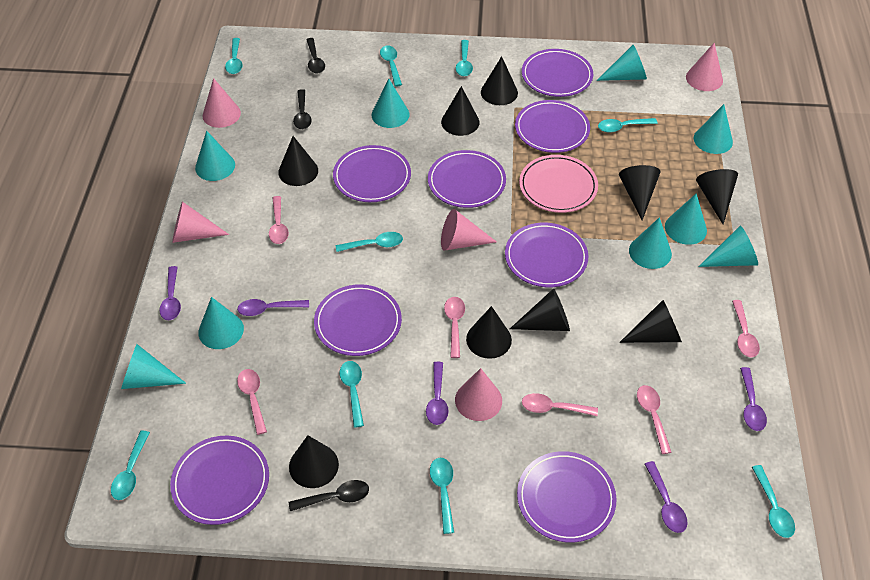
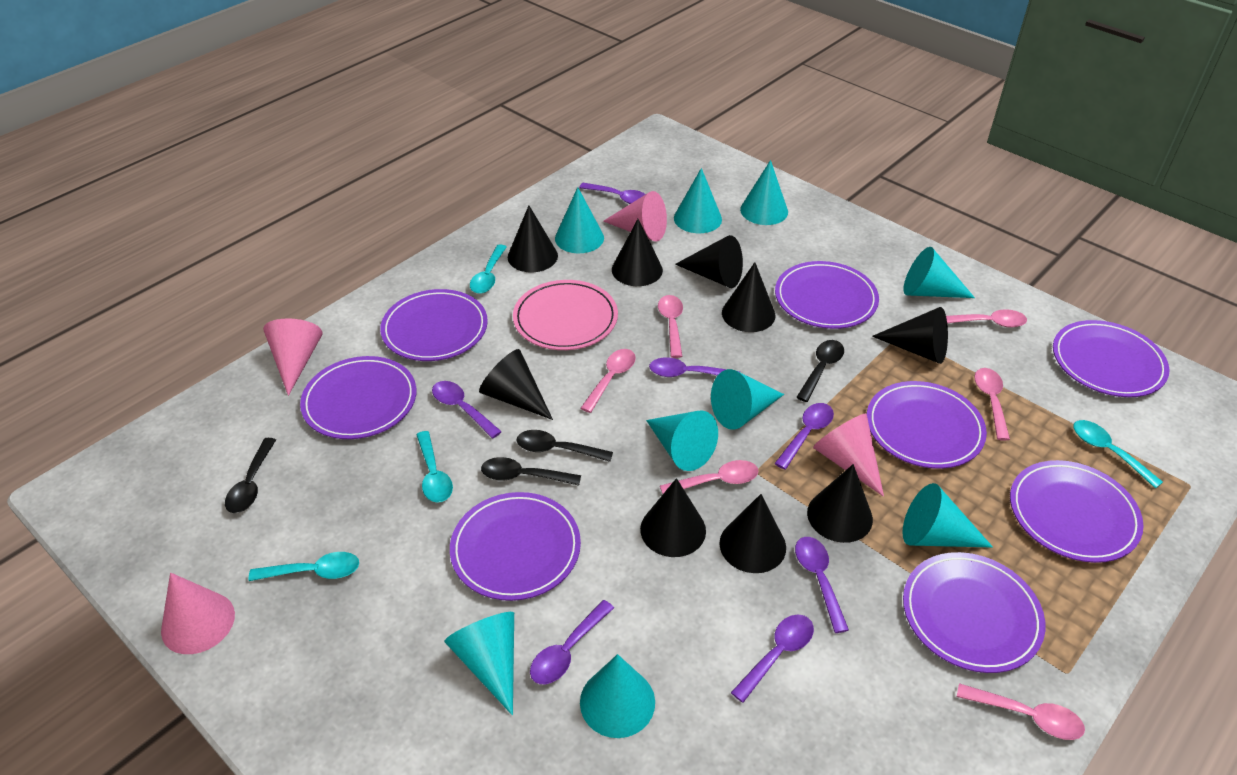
black spoon: [289,480,369,511] [293,89,312,129] [306,38,325,73] = 3 -> [225,438,276,513] [481,457,581,486] [516,430,613,462] [796,340,844,402] = 4
pink cone: [172,201,229,243] [202,78,241,128] [441,209,497,250] [455,368,502,421] [686,43,723,91] = 5 -> [161,573,235,654] [263,318,323,396] [603,191,667,241] [813,414,884,497] = 4
purple spoon: [159,266,181,320] [237,299,309,316] [426,362,449,425] [645,461,687,533] [740,367,767,431] = 5 -> [432,381,502,438] [530,600,614,684] [579,183,646,204] [649,358,740,377] [731,614,814,703] [774,403,834,470] [795,537,849,633] = 7
turquoise spoon: [111,431,150,500] [225,38,243,74] [336,232,403,252] [340,361,364,428] [380,46,402,86] [430,458,454,534] [456,40,473,76] [598,118,658,133] [752,465,795,538] = 9 -> [249,552,359,581] [416,431,453,502] [470,244,507,294] [1073,420,1163,489] = 4

